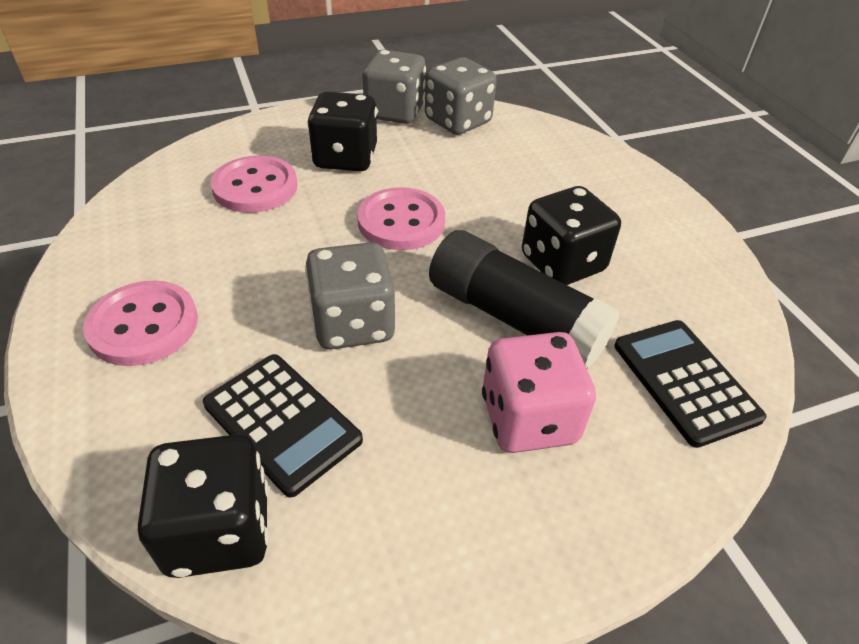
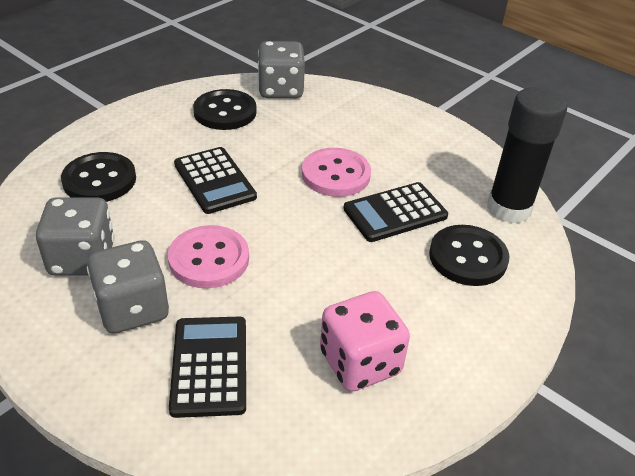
black button: none = 0 -> [61,152,136,202] [193,89,257,130] [429,225,510,286] = 3
black calculator: [203,354,363,498] [614,320,766,448] = 2 -> [169,317,246,418] [174,147,257,214] [343,182,448,242] = 3
black dice: [138,434,269,578] [307,91,377,172] [522,186,621,285] = 3 -> none = 0
pink button: [83,280,198,366] [211,156,297,213] [357,187,445,250] = 3 -> [168,225,249,288] [302,148,371,197] = 2

